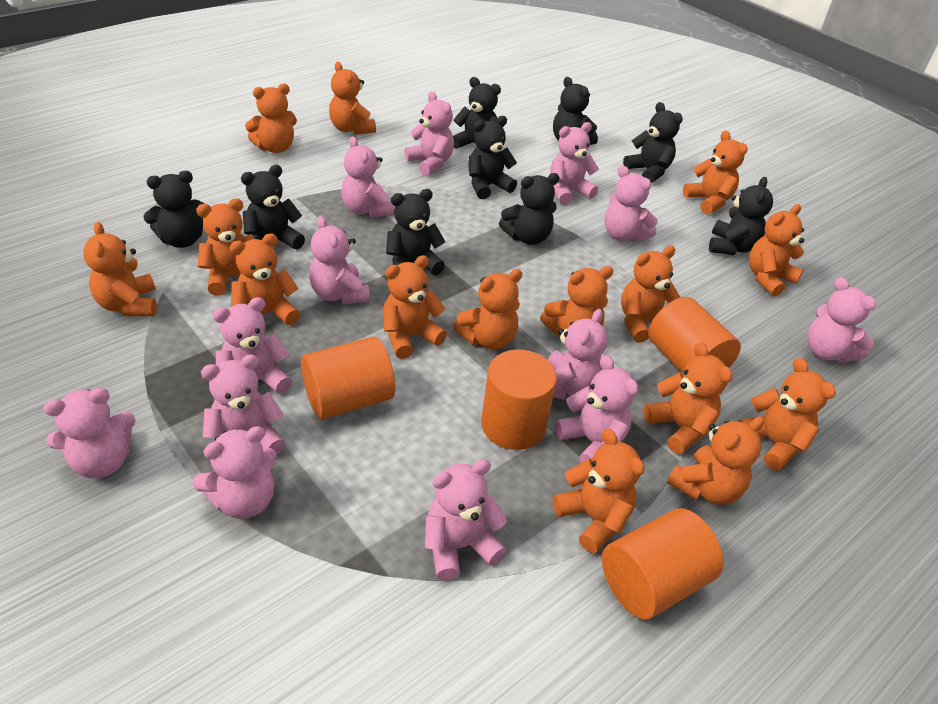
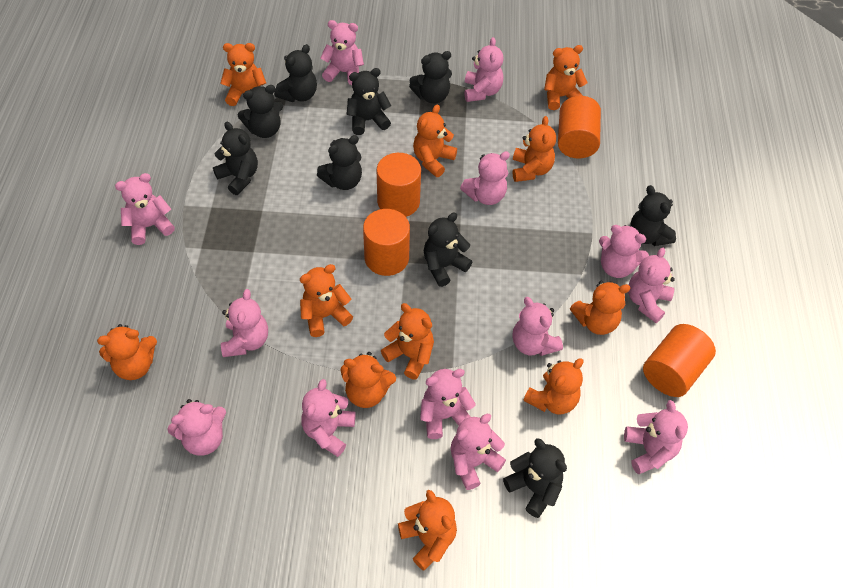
orange teddy bear: [83,222,157,316] [196,198,254,296] [230,233,300,325] [245,84,297,153] [329,62,376,135] [383,255,447,359] [453,269,522,350] [540,266,613,337] [553,429,644,554] [621,246,681,343] [643,342,732,455] [667,416,764,505] [683,130,748,214] [738,358,836,471] [749,204,804,296] = 15 -> [97,324,157,380] [220,43,266,106] [300,264,353,337] [341,352,396,408] [381,303,434,379] [398,490,457,571] [413,104,457,177] [513,116,556,182] [523,358,583,414] [544,45,588,110] [570,281,630,335] = 11

